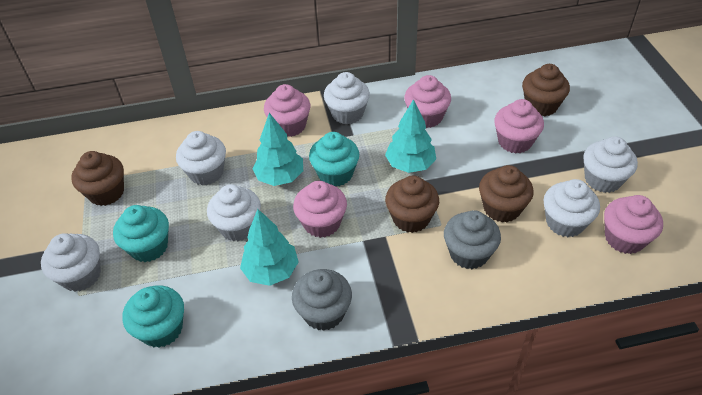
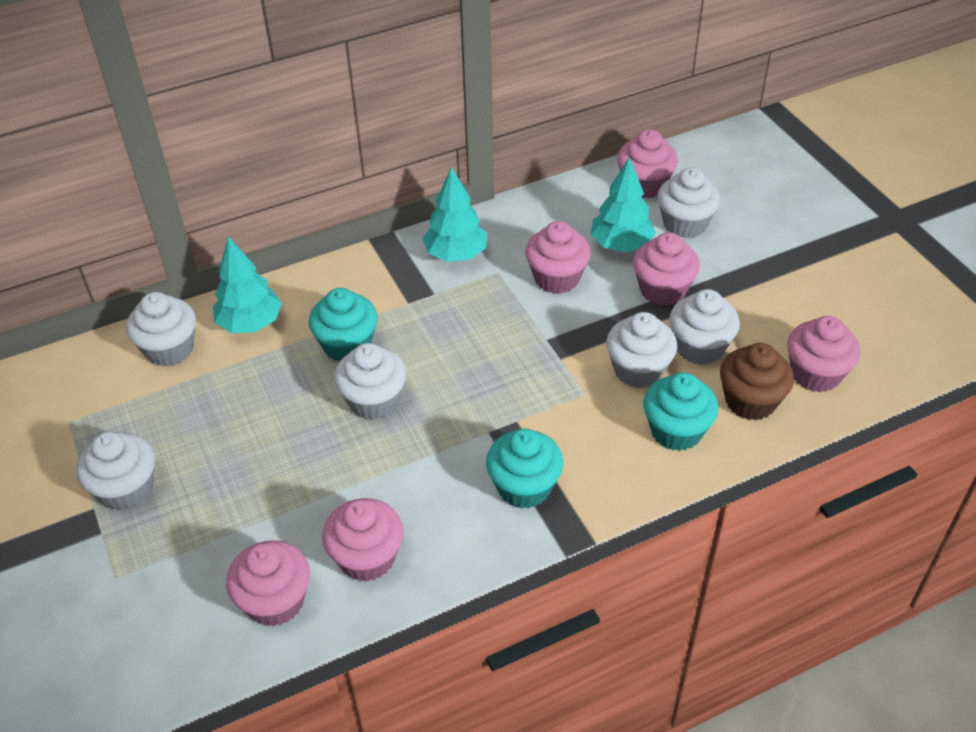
brown cupcake: [71,151,124,206] [385,176,439,233] [479,165,533,222] [522,64,570,116] = 4 -> [720,343,794,421] = 1
grey cupcake: [292,269,352,331] [444,210,501,269] = 2 -> none = 0
pink cupcake: [264,84,310,137] [293,181,347,238] [404,75,451,128] [494,99,544,153] [604,195,663,254] = 5 -> [226,540,310,626] [322,498,404,582] [525,221,591,294] [617,129,678,198] [633,232,700,306] [787,316,860,392] = 6

